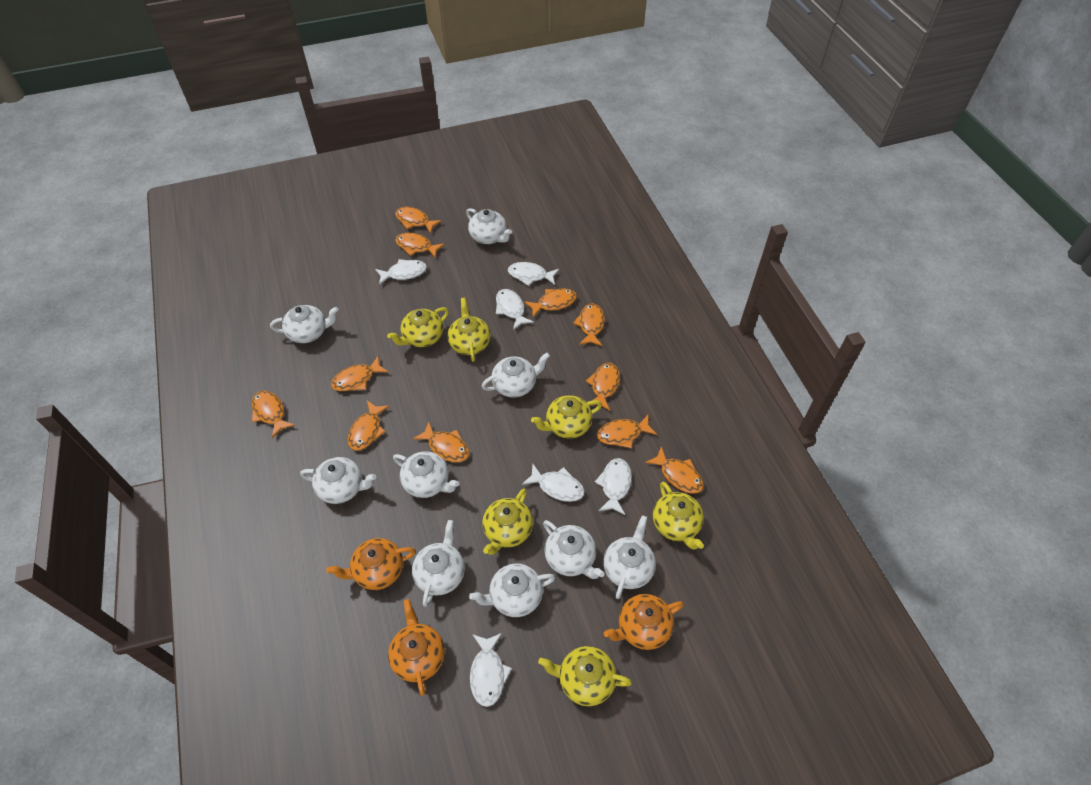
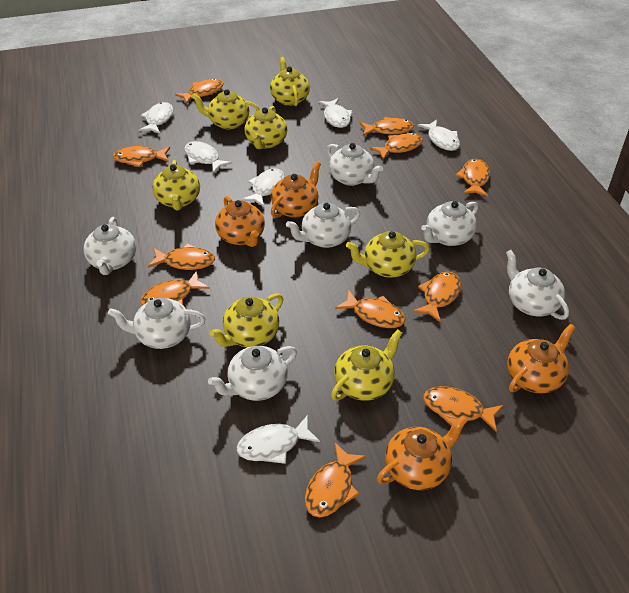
orange teapot: [326,538,416,590] [388,599,445,696] [604,594,684,650] = 3 -> [215,196,265,247] [271,162,321,218] [377,416,468,490] [507,324,576,393] = 4
white teapot: [270,305,339,343] [300,457,376,504] [393,451,459,498] [412,520,465,607] [466,208,512,244] [469,563,555,617] [482,353,550,398] [543,520,605,579] [603,515,656,599] = 9 -> [83,217,136,275] [108,298,205,349] [208,346,297,401] [286,203,360,248] [327,143,383,186] [421,201,478,246] [506,250,569,320] = 7
yellow teapot: [387,307,449,347] [448,298,490,362] [482,489,533,555] [531,395,602,439] [538,646,632,706] [653,482,704,550] = 6 -> [152,160,200,211] [191,89,260,130] [209,293,283,347] [244,106,287,149] [270,57,310,106] [331,329,402,401] [346,231,430,278] = 7

